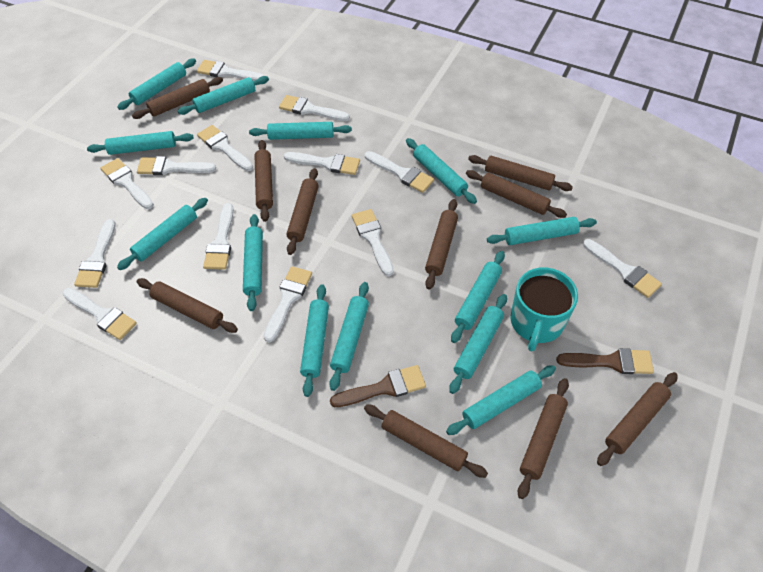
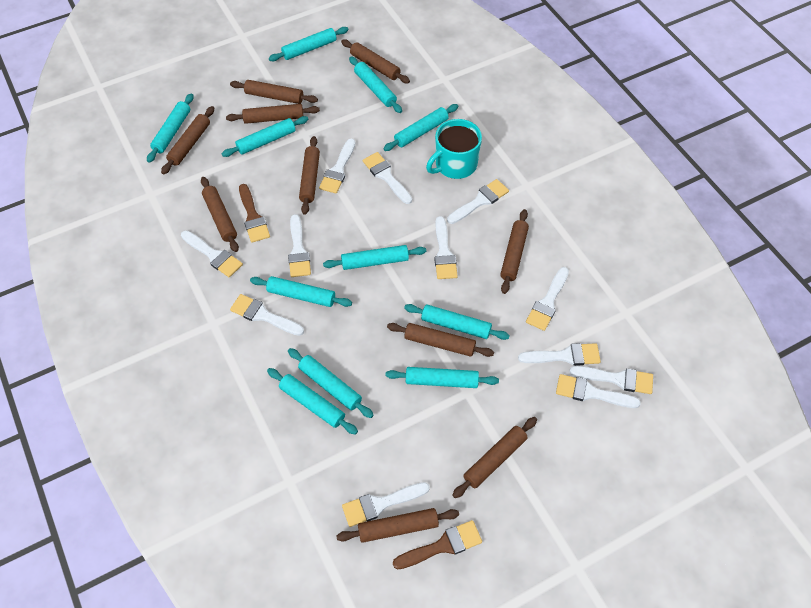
turquoise rolling pin: [87,131,194,155] [117,59,196,110] [117,198,208,270] [178,76,269,115] [243,214,263,311] [249,122,352,140] [300,284,329,397] [329,282,369,391] [406,138,477,204] [446,365,556,435] [449,294,507,394] [451,251,505,343] [487,217,597,245] = 13 -> [147,93,193,163] [222,116,308,157] [250,276,352,307] [267,368,358,435] [269,27,348,61] [288,348,374,418] [323,245,426,270] [349,56,402,113] [383,104,458,151] [386,367,499,388] [404,304,510,340] = 11
white brush: [62,288,137,340] [74,219,116,288] [100,158,154,209] [137,156,216,175] [197,60,264,81] [197,125,253,171] [203,203,234,270] [263,266,312,342] [279,95,350,121] [284,152,360,175] [352,209,394,276] [365,151,434,193] [583,239,662,298] = 13 -> [181,230,243,277] [230,294,304,336] [288,214,311,277] [319,138,355,194] [342,482,430,527] [363,152,412,204] [434,216,458,279] [447,179,509,224] [518,343,601,366] [526,267,569,331] [556,374,641,408] [570,366,653,394] = 12

